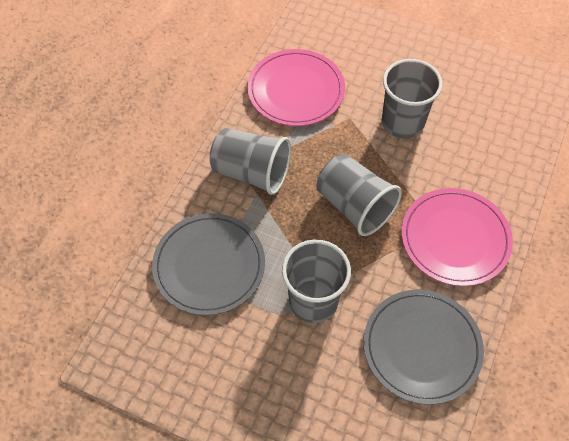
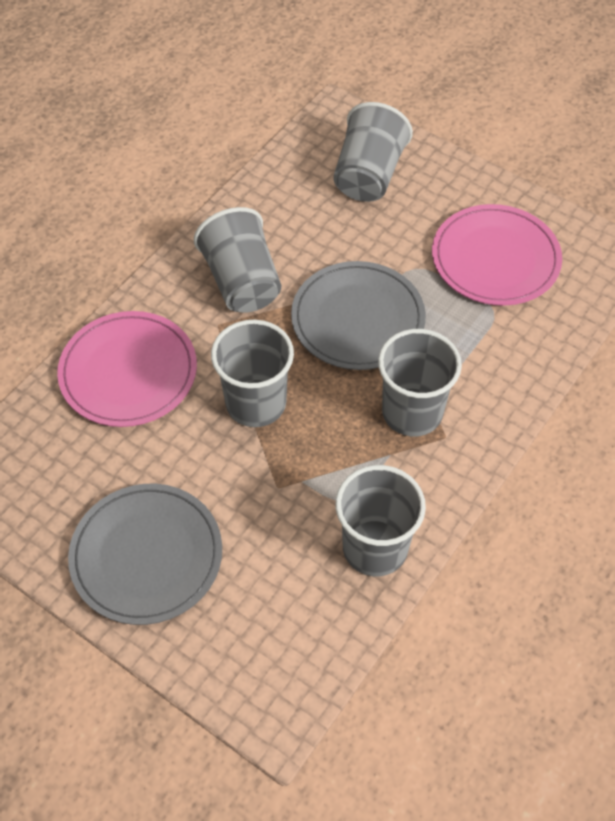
grey cup: [209,128,291,195] [282,239,351,323] [316,154,402,236] [382,59,442,138] = 4 -> [194,207,281,313] [211,320,294,427] [333,102,413,202] [335,465,426,576] [378,329,462,436] = 5

